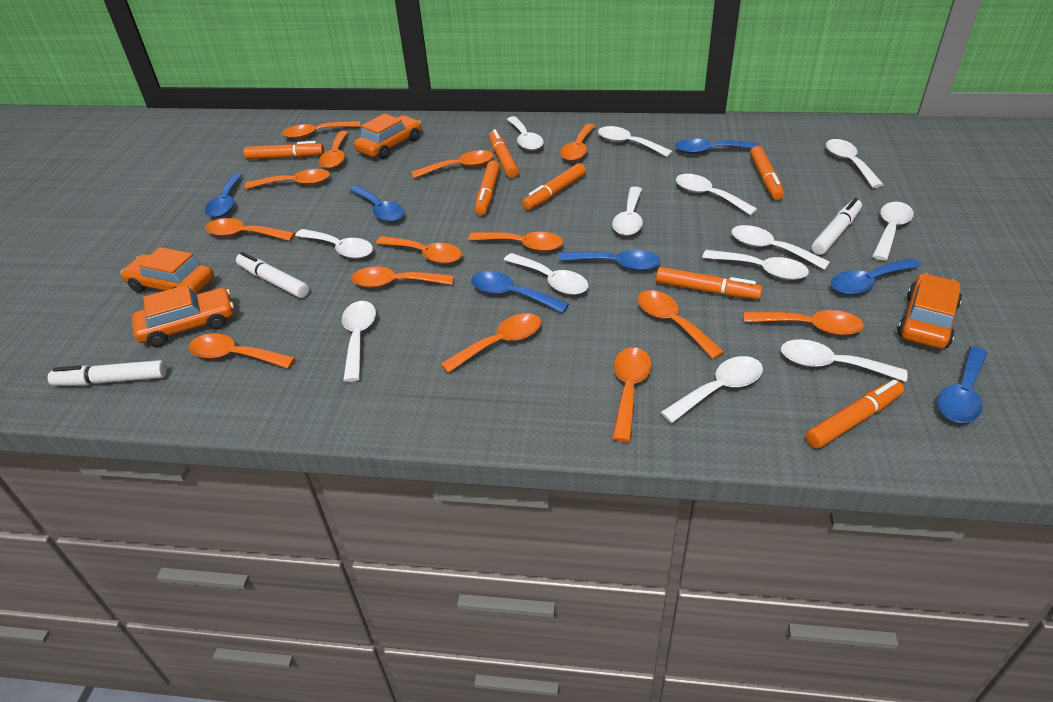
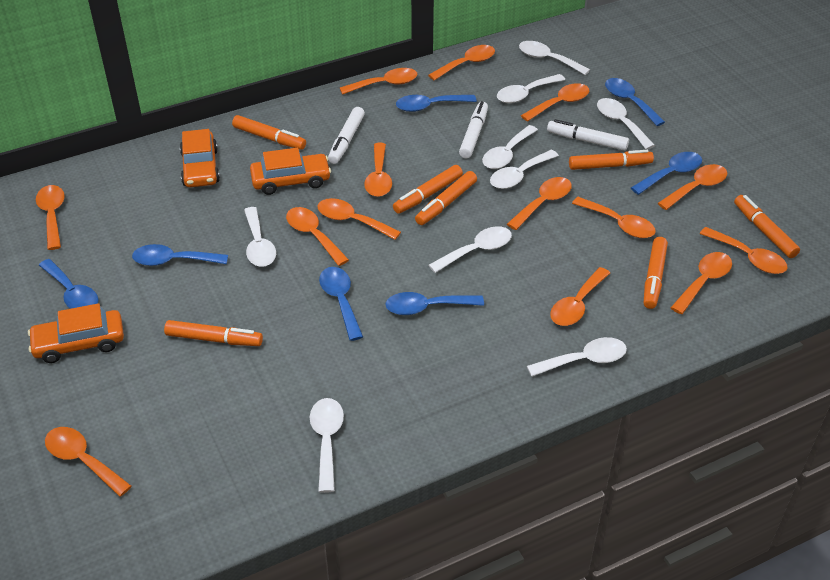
orange car: [121,247,214,294] [132,285,234,347] [354,113,422,159] [897,273,962,349] = 4 -> [28,303,124,363] [180,129,220,187] [250,148,331,195] = 3
white spoon: [295,229,373,259] [342,301,376,382] [504,253,589,295] [507,116,544,151] [598,126,673,157] [612,187,643,236] [660,356,763,423] [676,174,758,215] [702,250,809,280] [731,225,830,270] [781,339,908,382] [826,139,884,188] [873,202,914,261] = 13 -> [244,207,276,267] [310,398,344,493] [428,226,512,273] [482,125,538,169] [490,150,559,189] [497,74,565,103] [519,41,590,75] [527,337,627,377] [597,98,655,150] = 9

